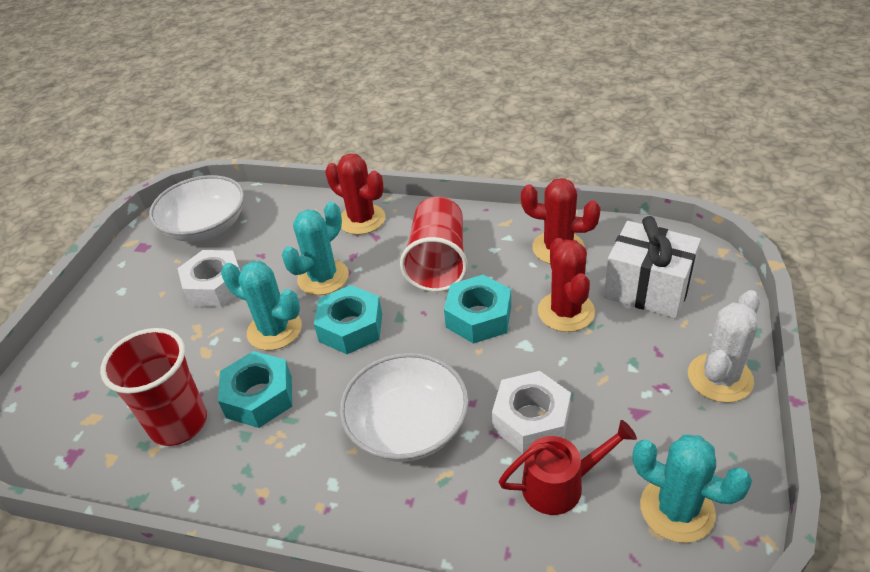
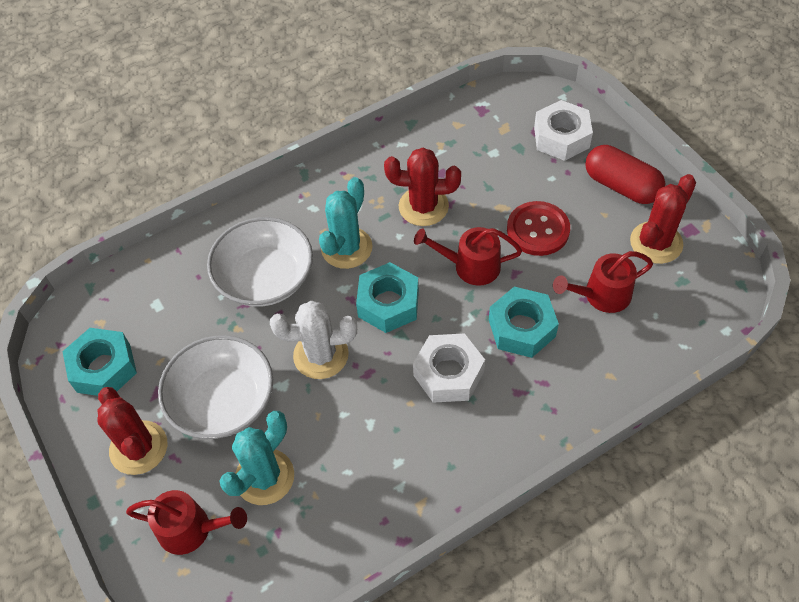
red button: none = 0 -> [507,201,570,256] = 1
red capsule: none = 0 -> [585,145,665,204] = 1
red cup: [100,328,207,446] [400,197,468,292] = 2 -> none = 0
red watering can: [499,420,637,515] = 1 -> [126,490,247,555] [414,227,522,286] [553,251,653,313] = 3
turquoise cactus: [221,261,302,350] [282,202,349,295] [632,435,752,543] = 3 -> [220,411,294,505] [319,177,372,269] = 2
white gift: [604,216,701,319] = 1 -> none = 0

